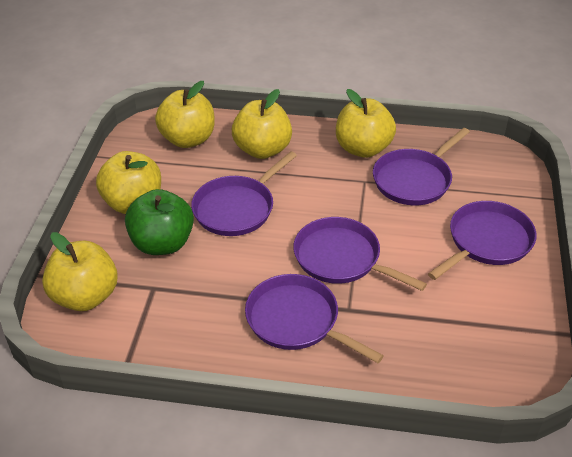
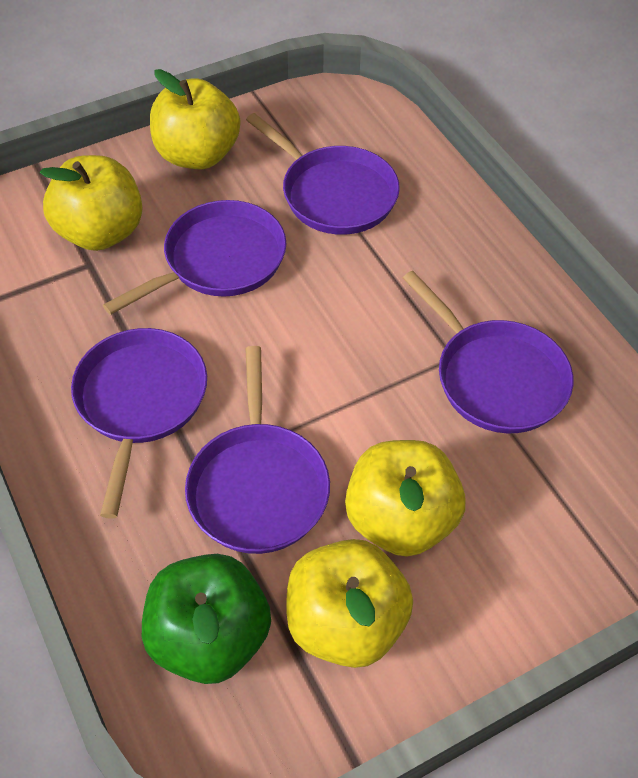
yellow apple: [42,232,118,311] [96,151,161,214] [155,81,215,148] [232,89,292,159] [336,89,396,158] = 5 -> [40,155,143,251] [150,69,240,169] [286,539,413,668] [345,440,465,557] = 4

